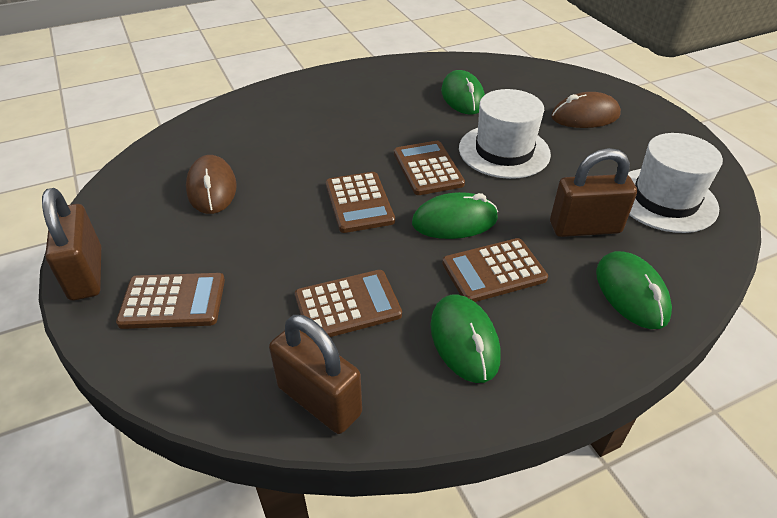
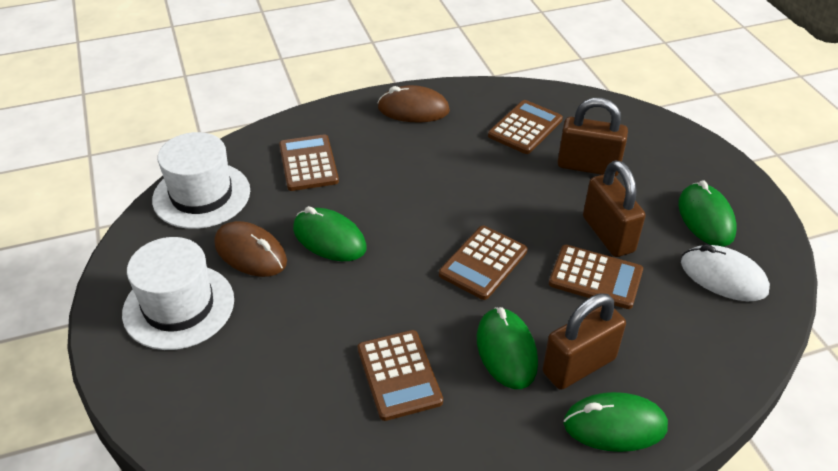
white mouse: none = 0 -> [681,244,770,301] = 1

